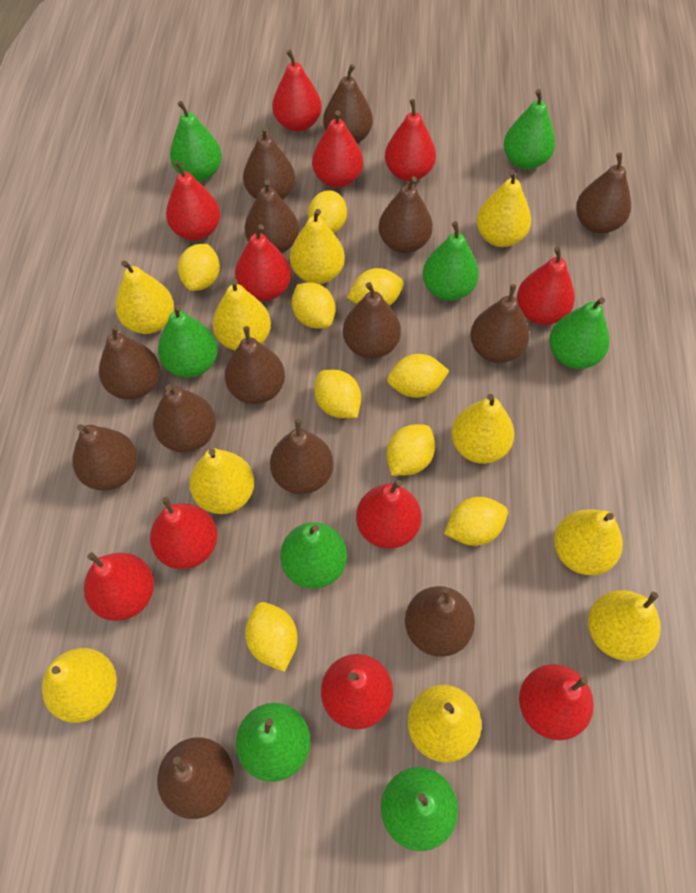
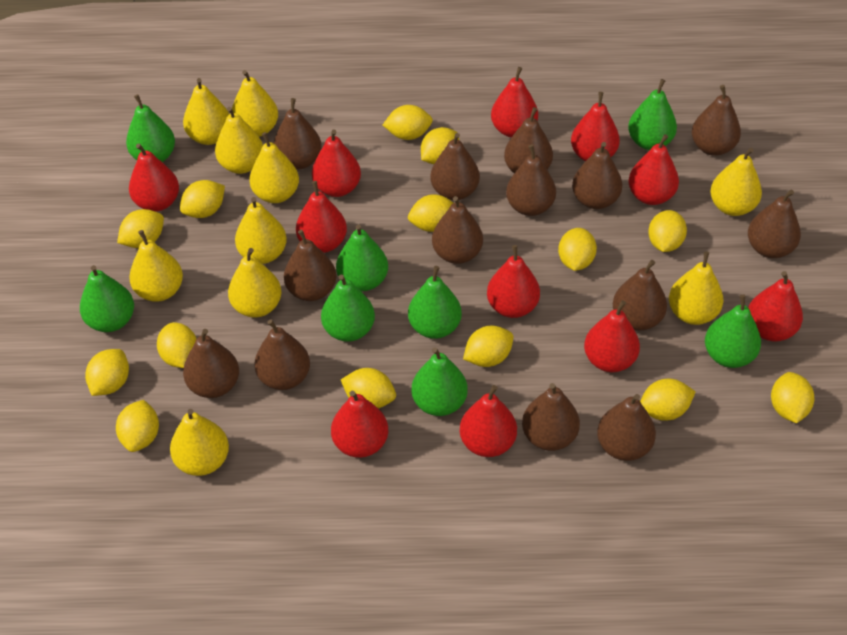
yellow lemon: [178,244,220,291] [245,602,298,672] [292,282,336,328] [308,190,347,233] [314,370,361,418] [347,268,404,306] [387,354,449,398] [387,424,435,476] [444,497,508,546] = 9 -> [85,349,129,396] [116,400,159,452] [117,209,164,248] [157,322,196,368] [180,180,225,218] [341,368,396,409] [383,105,433,140] [408,194,453,232] [421,127,459,164] [463,326,513,367] [558,228,597,271] [640,379,696,421] [648,210,687,252] [771,372,814,423] = 14

